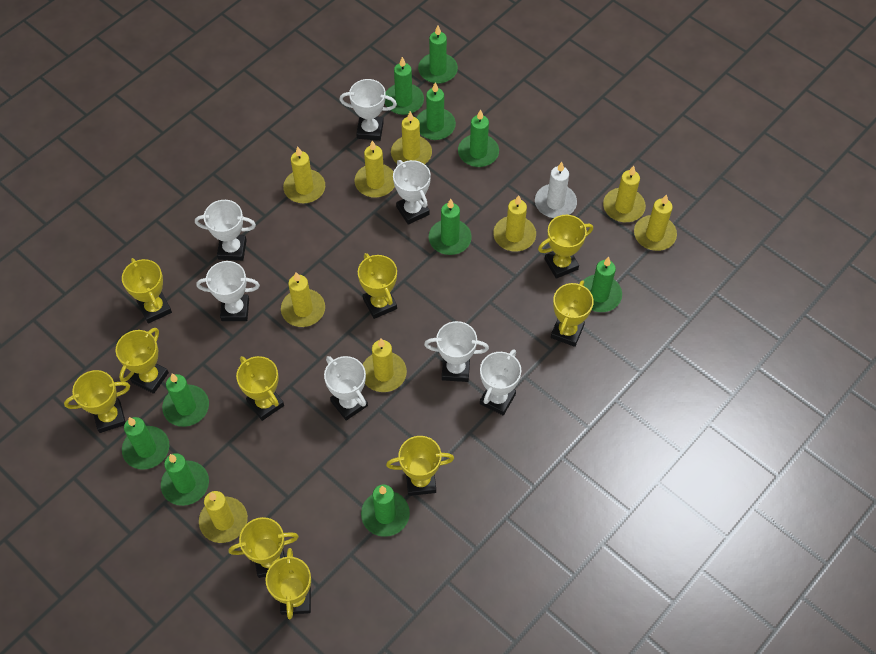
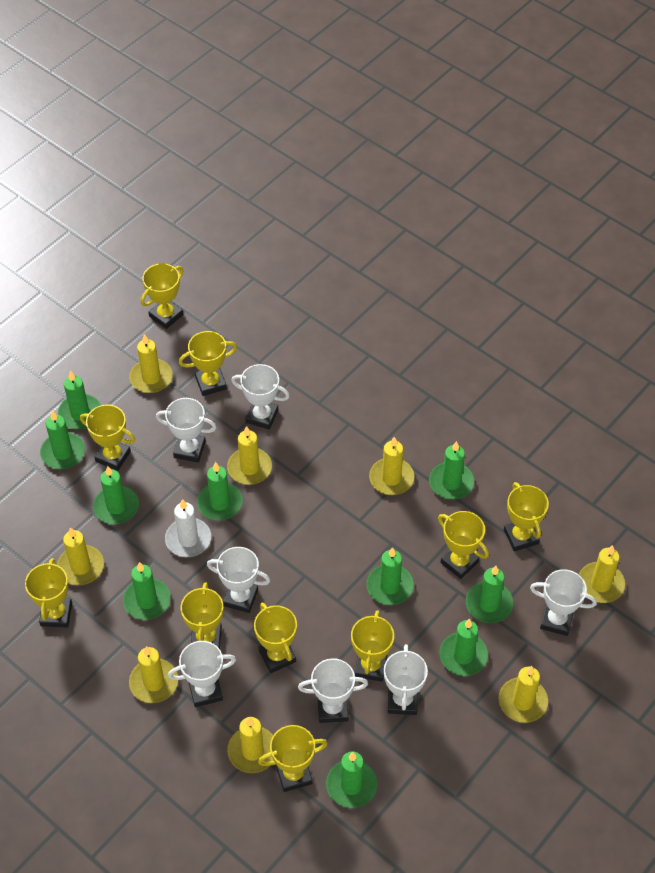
yellow candle: [199,491,248,543] [281,272,325,327] [283,147,325,203] [354,140,395,198] [363,339,407,392] [391,111,432,164] [493,195,536,251] [603,166,646,222] [634,194,677,251] = 9 -> [57,527,104,586] [129,334,173,393] [129,646,178,703] [227,426,272,485] [227,717,273,773] [369,437,414,495] [498,666,548,723] [579,545,625,603] = 8

